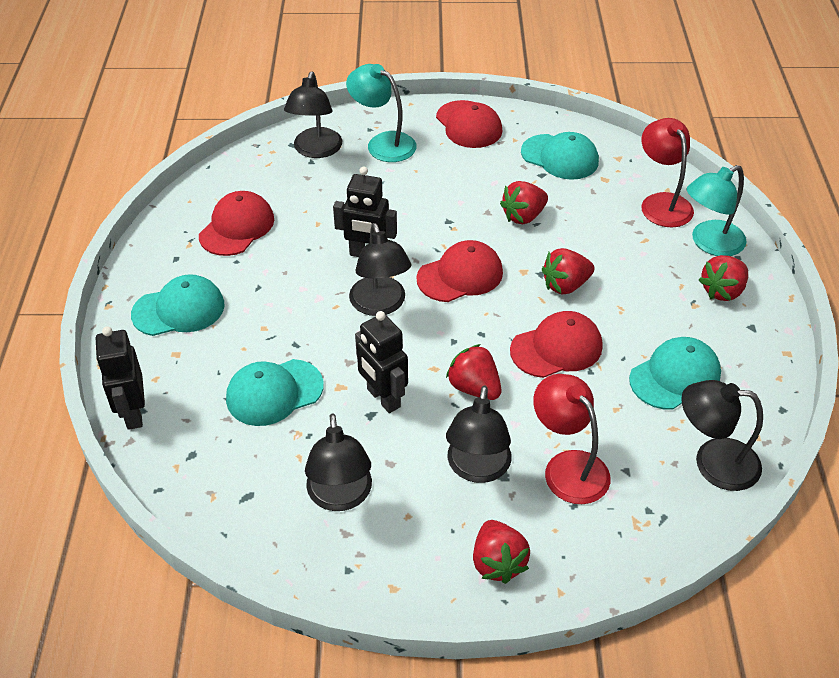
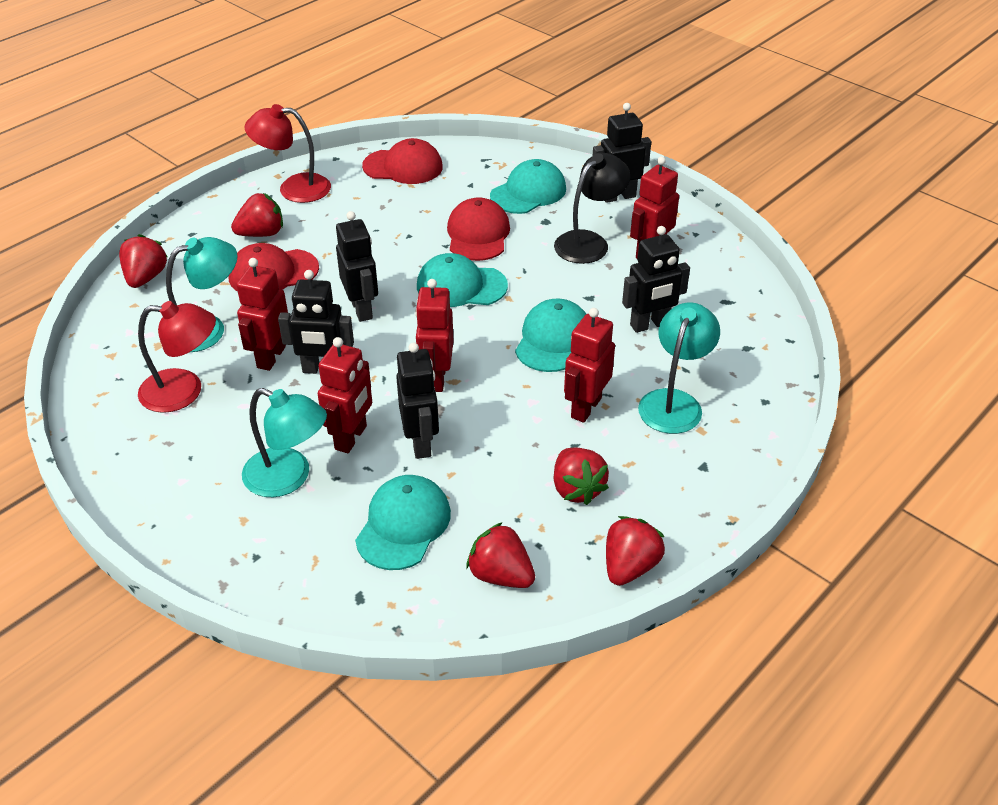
black lamp: [284,71,342,158] [305,413,372,511] [349,223,411,316] [446,385,512,483] [681,380,763,491] = 5 -> [554,153,630,264] = 1
black robot: [95,326,145,430] [333,166,397,257] [355,311,408,413] = 3 -> [278,270,354,374] [336,211,378,322] [396,342,439,459] [593,103,651,203] [622,226,690,333] = 5
red cap: [199,191,274,256] [416,240,503,302] [436,100,502,148] [510,311,602,378] = 4 -> [229,243,319,292] [362,138,443,184] [447,197,510,261] = 3
red robot: none = 0 -> [236,258,288,371] [318,337,372,453] [415,279,453,392] [564,308,615,423] [630,156,679,259] = 5
turquoise lamp: [346,64,416,162] [686,165,747,256] = 2 -> [166,237,238,352] [242,388,327,497] [638,302,720,434] = 3

